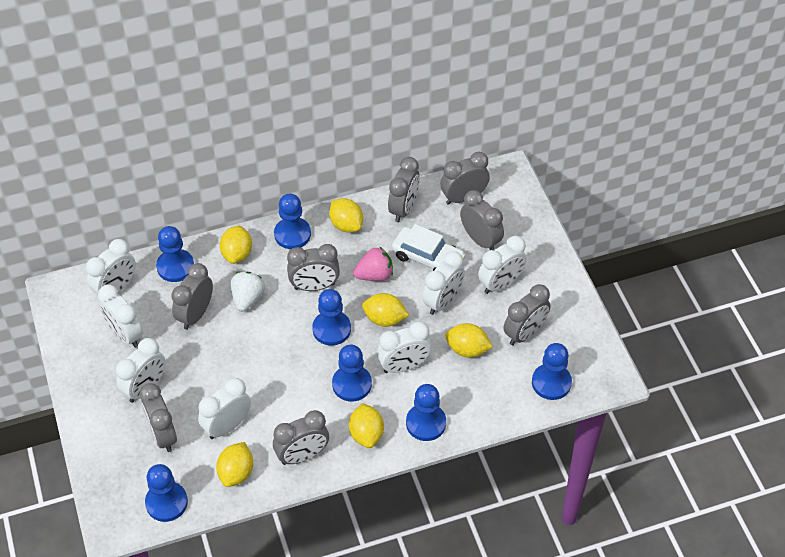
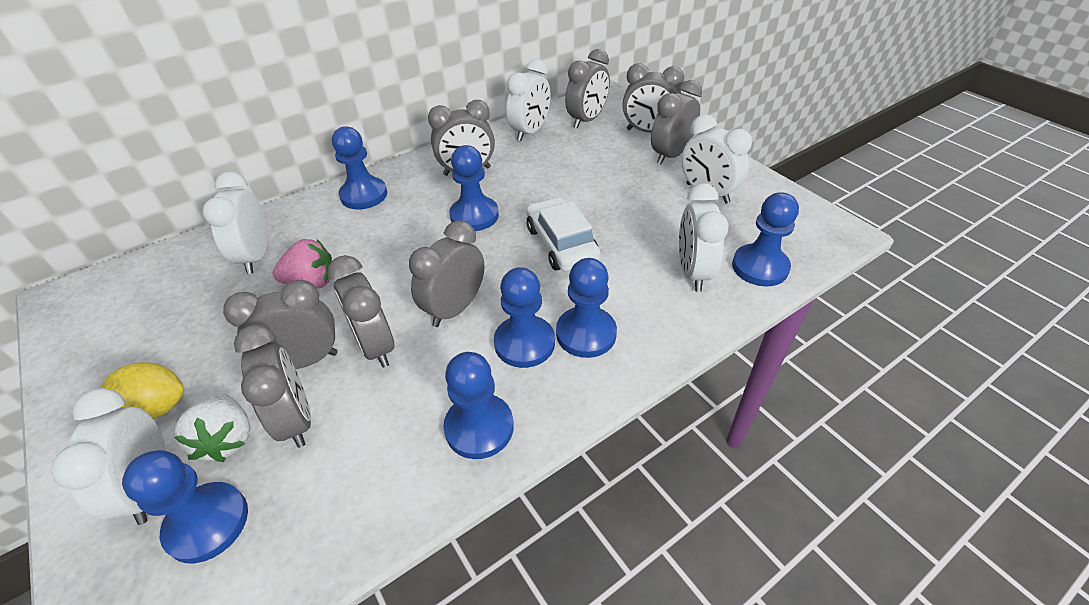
white clock: [86,239,136,294] [98,285,143,348] [116,338,166,403] [198,378,251,439] [377,321,431,373] [422,251,465,315] [478,236,527,294] = 7 -> [51,388,166,525] [202,172,268,274] [506,59,551,141] [679,183,729,292] [682,115,752,204] = 5
yellow lemon: [216,442,253,487] [220,225,252,264] [329,198,363,233] [349,403,384,448] [362,293,409,327] [445,323,493,358] = 6 -> [100,362,184,419] = 1

